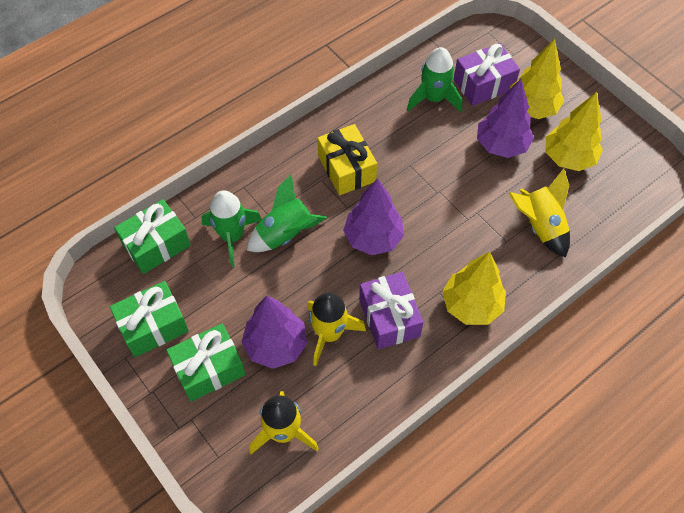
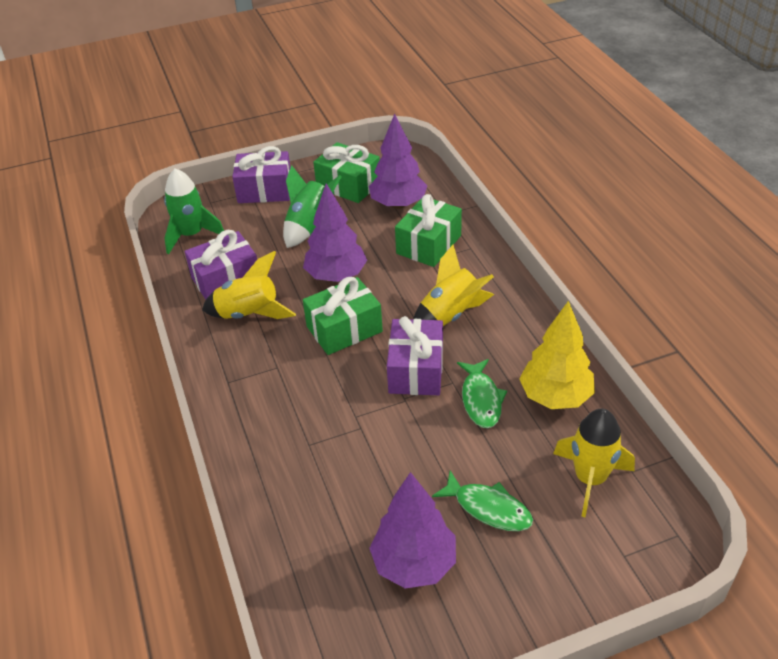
green fish: none = 0 -> [432,470,533,531] [457,359,507,428] = 2
green rocket: [201,190,262,267] [247,174,327,252] [407,47,462,112] = 3 -> [164,168,224,254] [283,165,342,248] = 2
purple gift: [359,272,423,349] [453,43,520,106] = 2 -> [185,230,257,300] [232,146,291,203] [387,316,443,395] = 3
yellow gift: [317,124,377,195] = 1 -> none = 0
yellow tree: [442,251,506,325] [510,39,564,119] [546,92,603,171] = 3 -> [519,301,595,409] = 1

